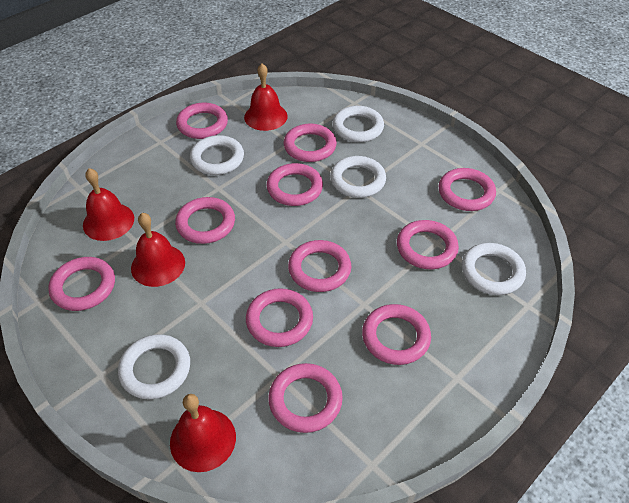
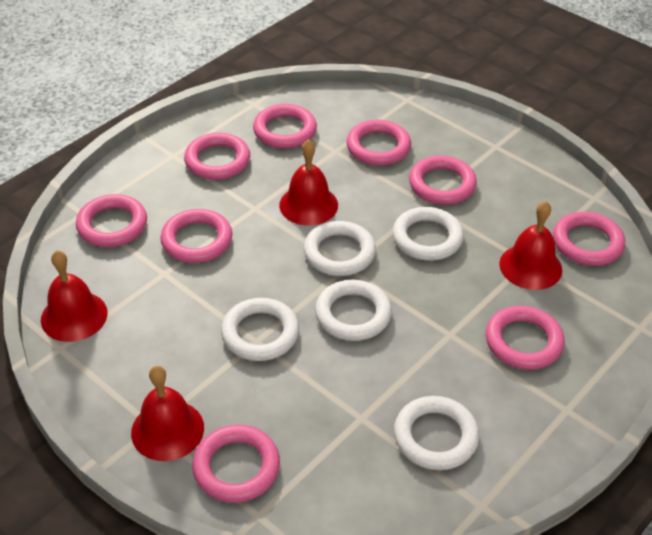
pink ring: [48,257,115,311] [175,197,235,244] [176,103,228,139] [246,288,313,347] [267,163,323,206] [268,363,343,433] [284,124,337,162] [288,240,351,292] [362,304,431,365] [397,220,459,269] [439,168,496,211] = 11 -> [76,194,147,247] [160,209,232,263] [184,133,250,180] [192,425,280,503] [253,104,317,149] [346,120,411,166] [409,156,477,205] [486,306,565,370] [553,212,625,266] = 9

